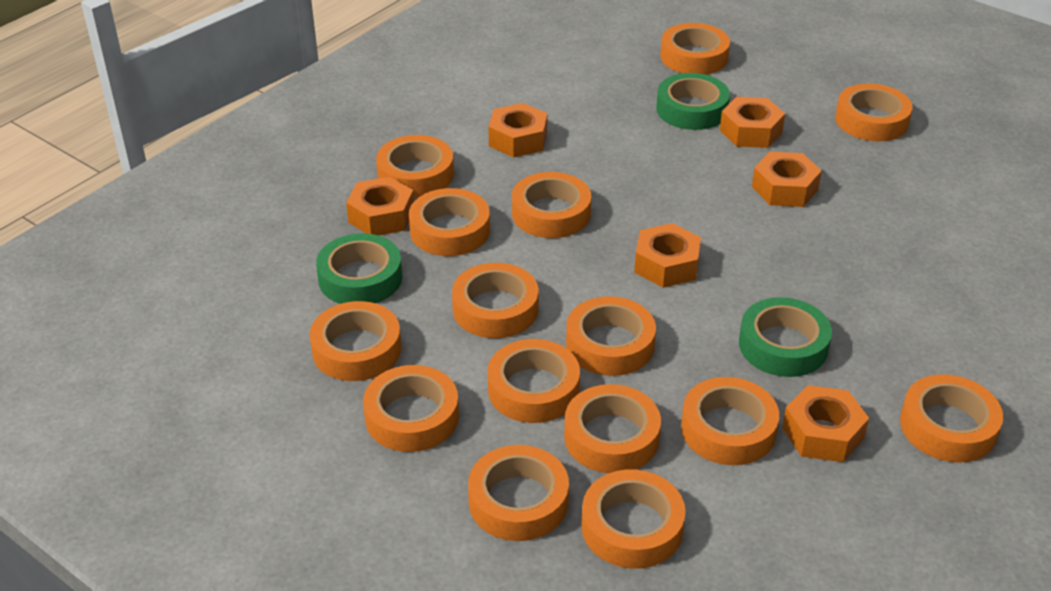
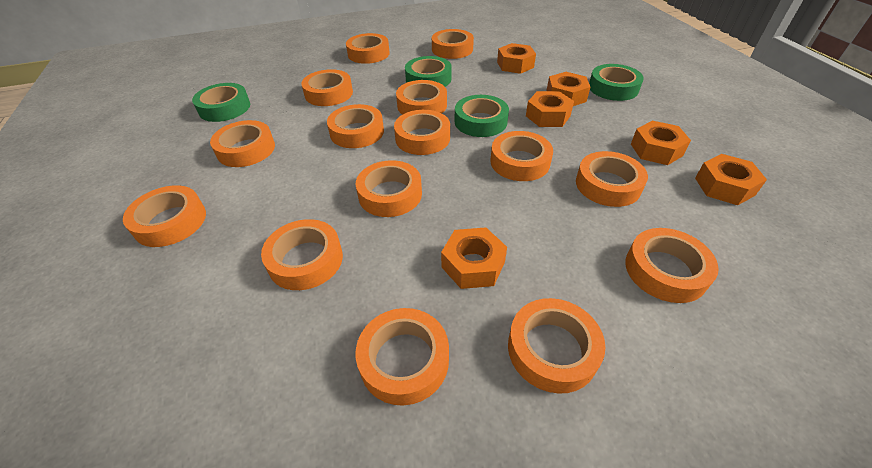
green tape: [316,233,402,304] [656,73,730,130] [739,297,832,377] = 3 -> [192,83,250,122] [405,56,452,87] [455,95,509,137] [589,64,644,101] = 4

